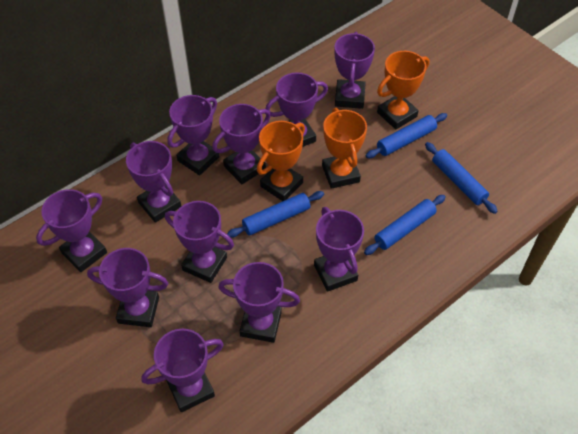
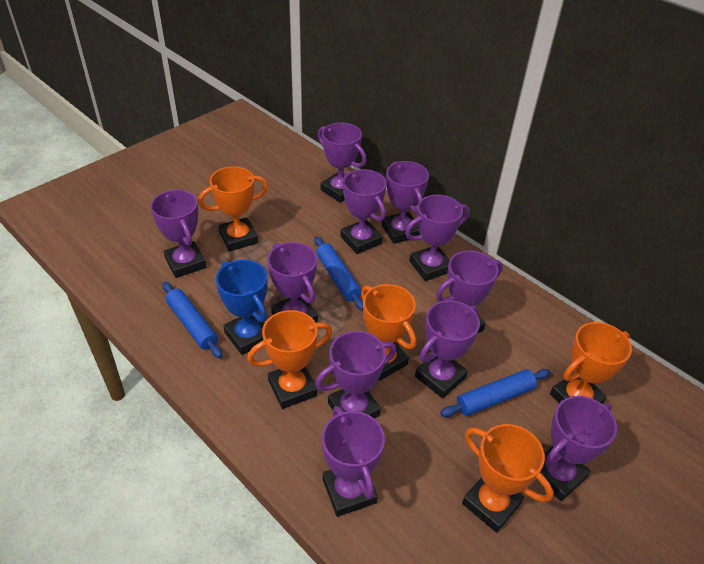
blue rolling pin: [227,191,324,238] [364,195,446,255] [366,113,447,158] [425,142,498,214] = 4 -> [162,282,222,358] [314,236,363,310] [440,369,551,417] = 3
blue trophy: none = 0 -> [216,260,268,355] = 1
orange trophy: [257,121,305,201] [322,108,367,189] [377,51,429,129] = 3 -> [198,166,268,251] [247,310,332,409] [361,284,416,381] [462,424,554,533] [550,322,632,404] = 5

